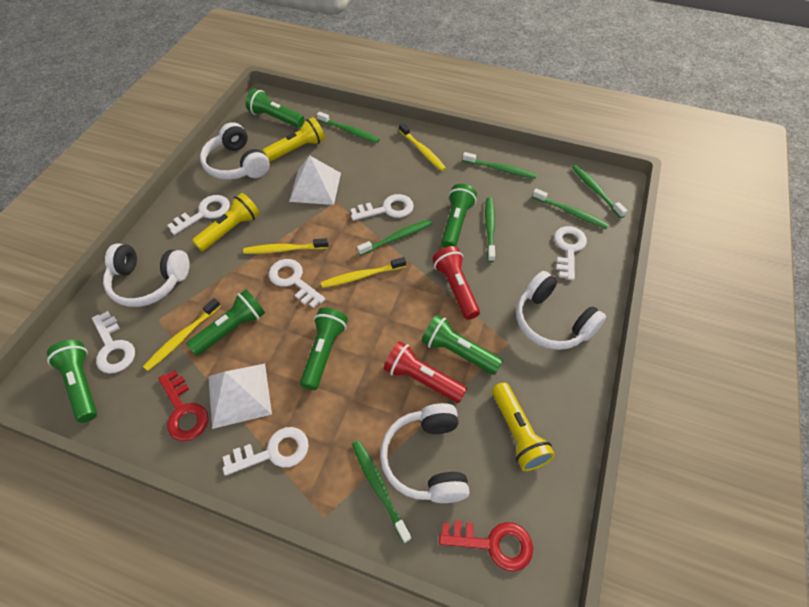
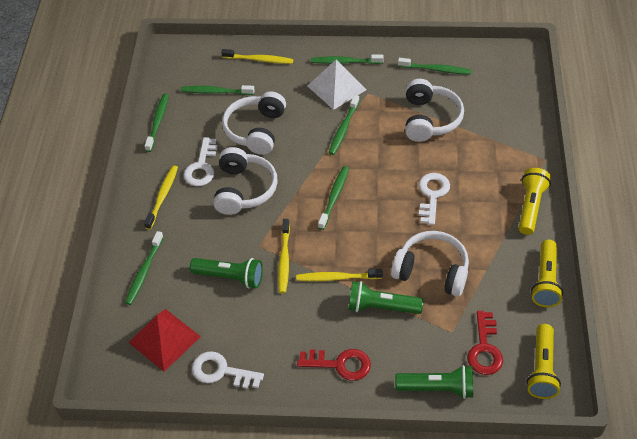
green flashlight: [47,340,97,423] [186,290,265,356] [246,89,304,128] [300,307,348,390] [422,315,503,375] [441,184,477,248] = 6 -> [190,258,263,289] [348,281,423,314] [395,365,473,399] = 3
red flashlight: [384,341,467,403] [432,246,480,320] = 2 -> none = 0
red pyramid: none = 0 -> [128,309,201,372] = 1
white key: [92,311,135,373] [167,195,230,235] [223,427,309,476] [269,259,325,308] [350,194,414,221] [554,226,587,280] = 6 -> [184,137,218,186] [192,351,264,389] [419,173,450,225] = 3
white pyramid: [208,364,272,429] [289,155,341,205] = 2 -> [307,59,367,110] = 1

